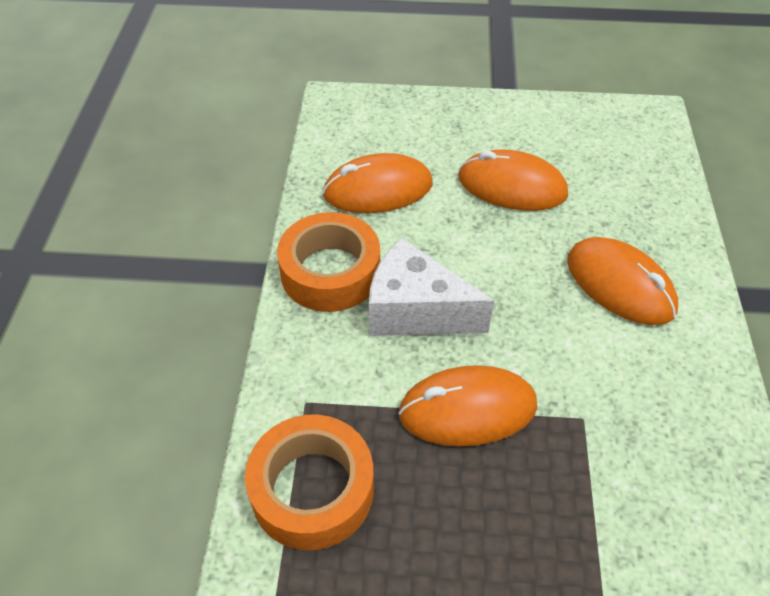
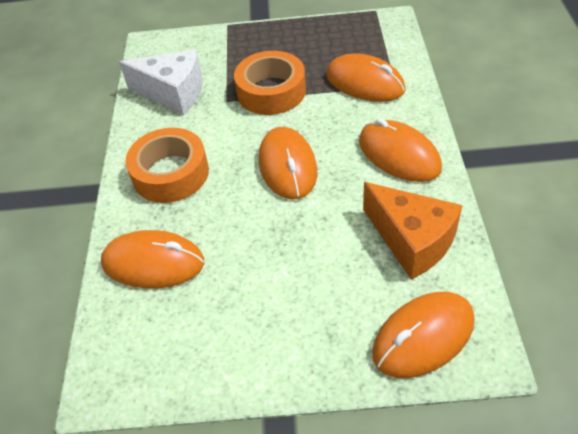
orange cheese: none = 0 -> [363,182,462,280] = 1
orange mouse: [323,153,433,213] [398,365,537,446] [458,149,568,211] [567,237,678,325] = 4 -> [101,230,204,289] [259,127,317,200] [326,53,406,102] [359,118,442,182] [372,292,475,378] = 5

